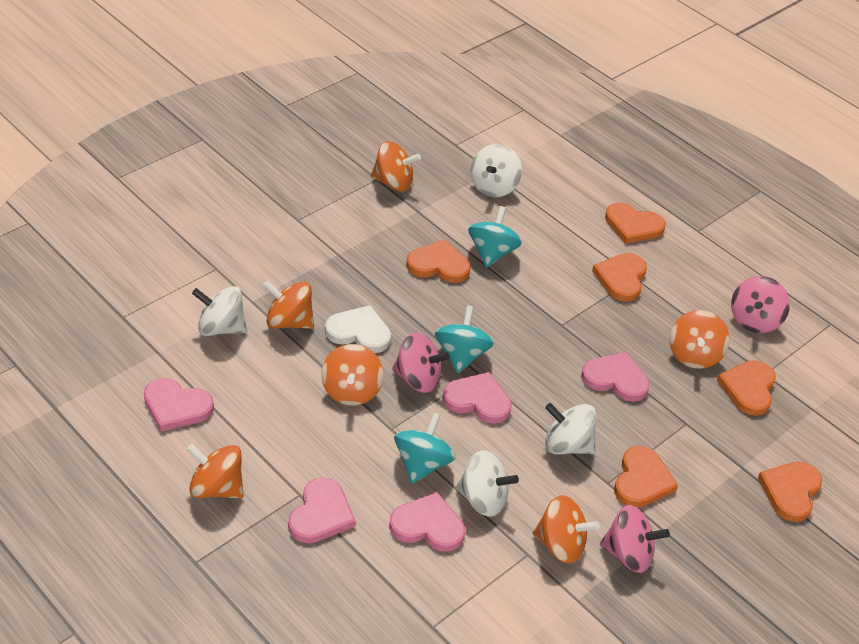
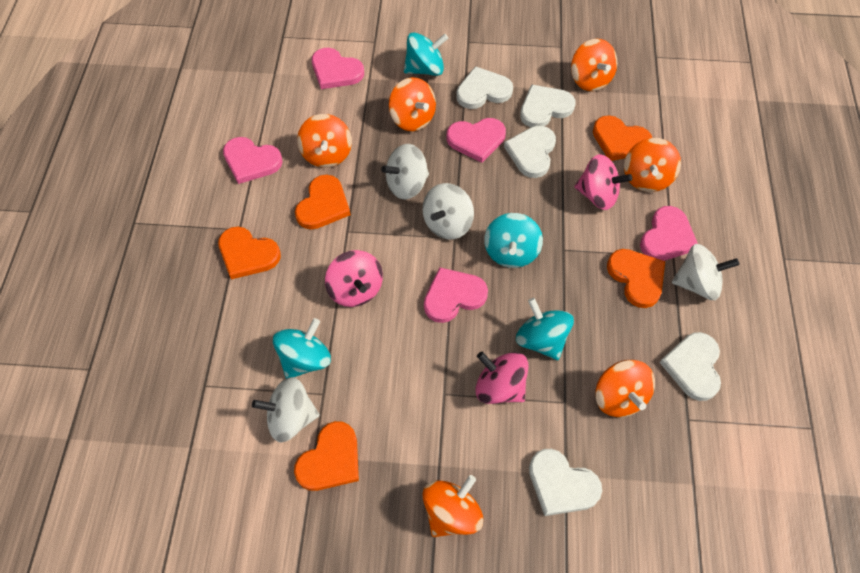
orange heart: [407,239,470,283] [592,253,647,302] [605,202,666,244] [614,446,678,508] [717,360,776,416] [758,462,822,522] = 6 -> [218,227,281,279] [294,421,359,491] [295,175,351,229] [593,115,652,161] [607,249,665,308] = 5
turquoise spinning top: [394,412,456,483] [435,305,494,373] [468,206,522,268] = 3 -> [273,318,331,379] [404,32,448,76] [484,213,543,268] [516,298,574,360] = 4
white heart: [325,305,391,353] = 1 -> [456,66,513,109] [504,126,556,178] [520,84,575,127] [529,449,602,516] [659,332,721,401] = 5

